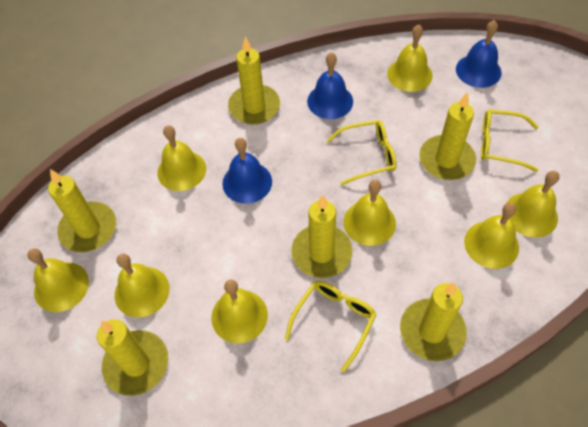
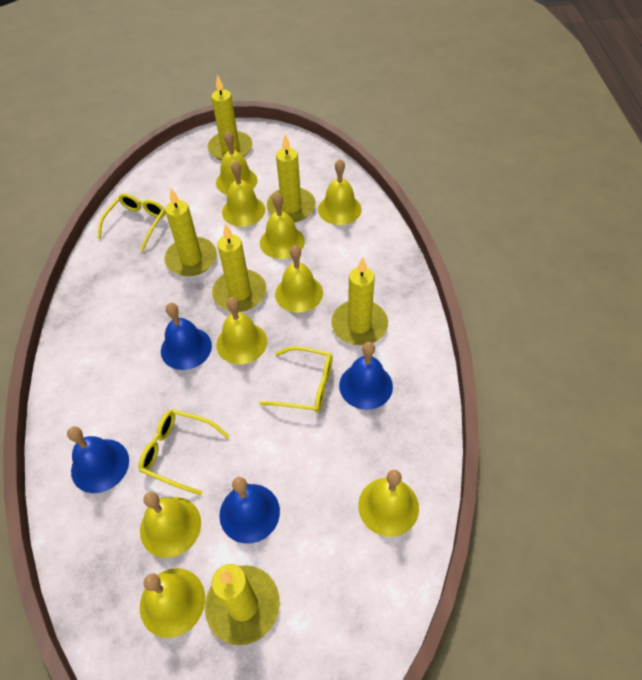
blue bell: [223,138,272,204] [307,52,353,119] [456,20,501,88] = 3 -> [67,426,129,493] [161,303,212,370] [219,477,280,544] [339,342,393,410] = 4
yellow bell: [27,248,89,312] [115,253,169,318] [157,125,206,191] [211,279,268,343] [344,180,396,246] [387,25,433,92] [464,202,519,269] [506,171,559,238] = 8 -> [140,492,201,558] [140,568,205,638] [216,131,257,195] [216,297,267,364] [222,161,265,227] [260,193,305,259] [275,245,323,313] [318,159,362,225] [358,470,419,537] = 9

